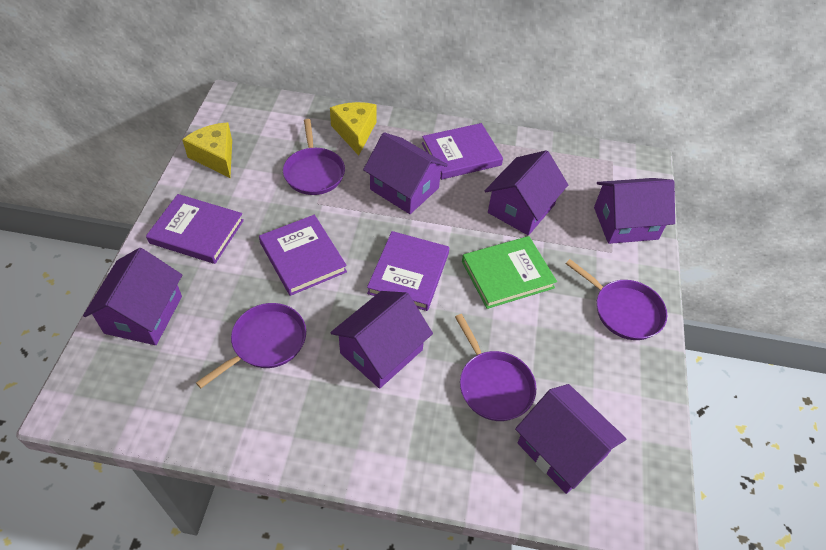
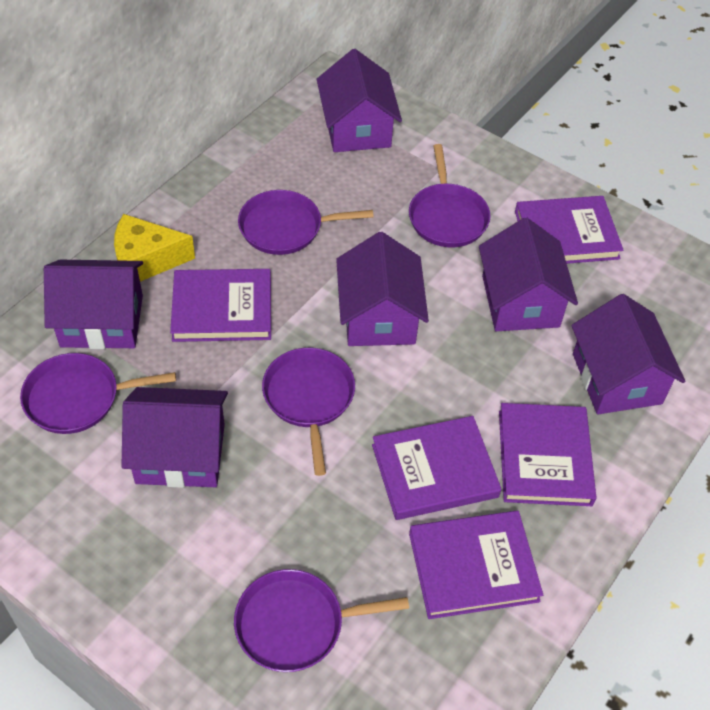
green book: [462,236,557,309] = 1 -> none = 0
purple book: [146,194,244,264] [259,215,347,296] [367,231,449,311] [422,123,503,180] = 4 -> [170,269,271,342] [372,416,501,520] [409,511,543,619] [499,403,597,506] [515,196,623,264] = 5
purple pan: [196,303,306,388] [283,119,345,195] [455,314,536,421] [566,259,667,340] = 4 -> [20,353,176,434] [234,569,409,672] [238,190,373,255] [262,348,355,476] [409,144,491,247] = 5
yellow cheese: [182,122,232,178] [330,102,376,156] = 2 -> [114,214,195,282] = 1

